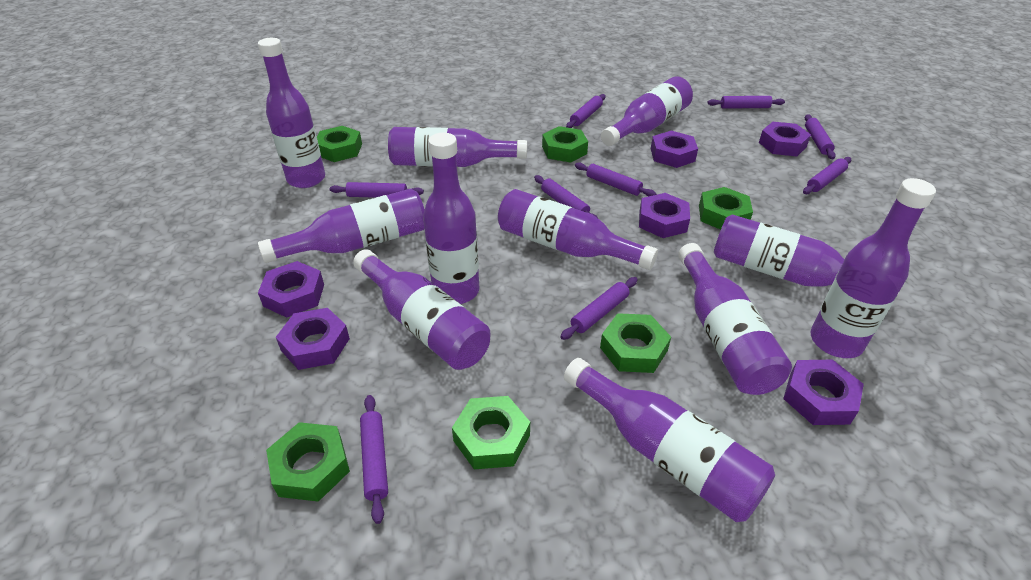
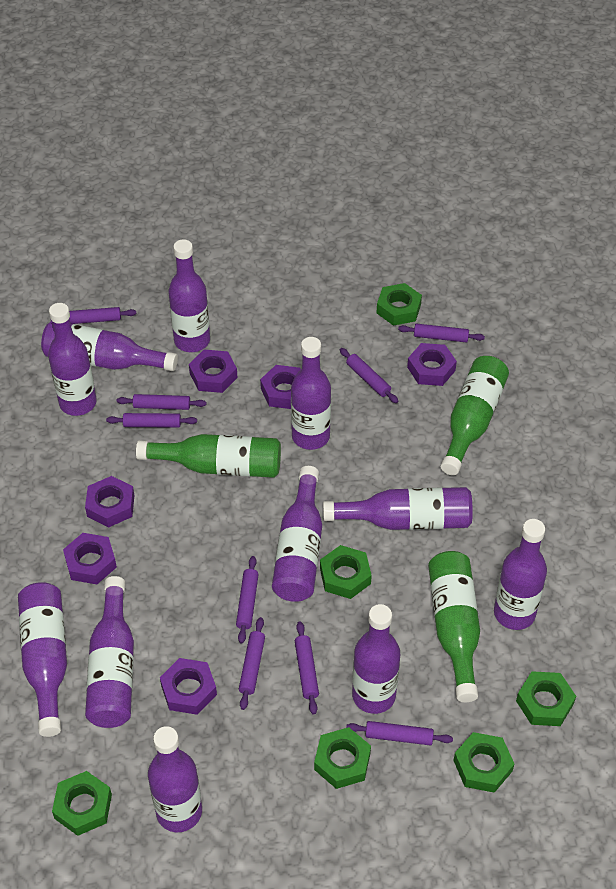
green bottle: none = 0 -> [136,434,281,478] [428,551,480,702] [440,356,509,475] = 3

